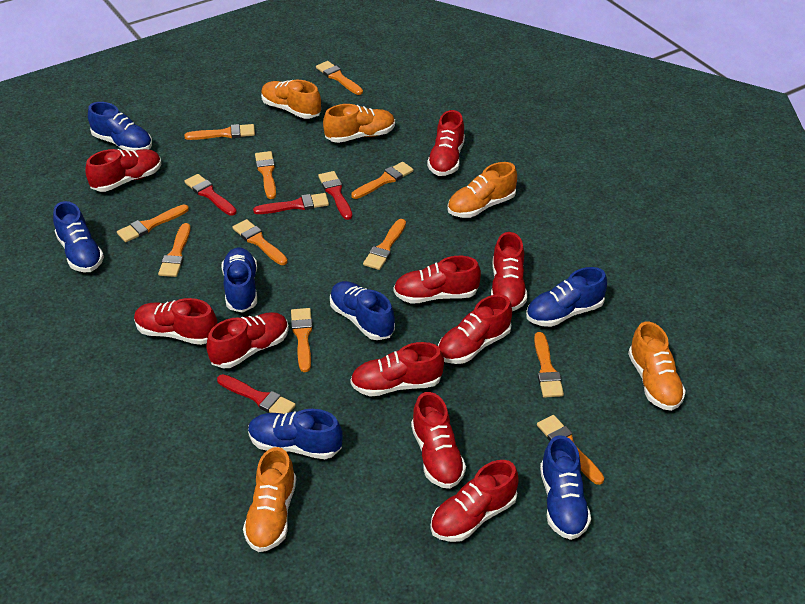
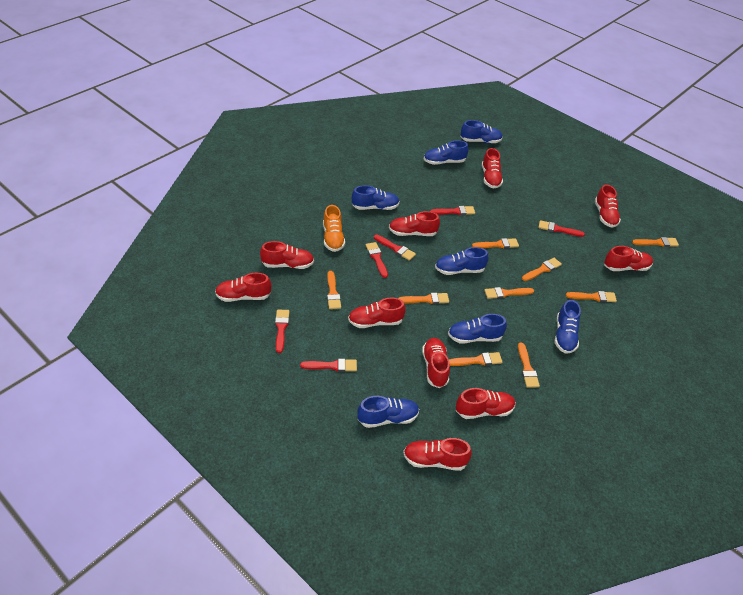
orange brush: [117,204,189,242] [158,223,191,277] [184,124,255,140] [232,219,288,265] [255,151,276,199] [291,308,313,372] [316,61,363,95] [351,162,414,199] [363,219,406,270] [534,332,564,398] [537,415,604,485] = 11 -> [327,271,341,309] [398,293,449,304] [449,352,502,366] [472,238,519,248] [484,287,534,299] [518,343,540,388] [522,258,562,281] [566,291,617,302] [632,237,679,247] = 9
orange shoe: [243,447,296,552] [261,80,321,119] [323,104,395,143] [447,162,517,218] [628,322,686,411] = 5 -> [323,205,345,252] = 1
red brush: [184,174,237,216] [217,374,296,414] [253,193,329,214] [318,171,352,220] = 4 -> [275,310,289,353] [300,359,357,372] [366,242,388,278] [374,234,416,261] [430,206,475,215] [538,220,585,237] = 6

